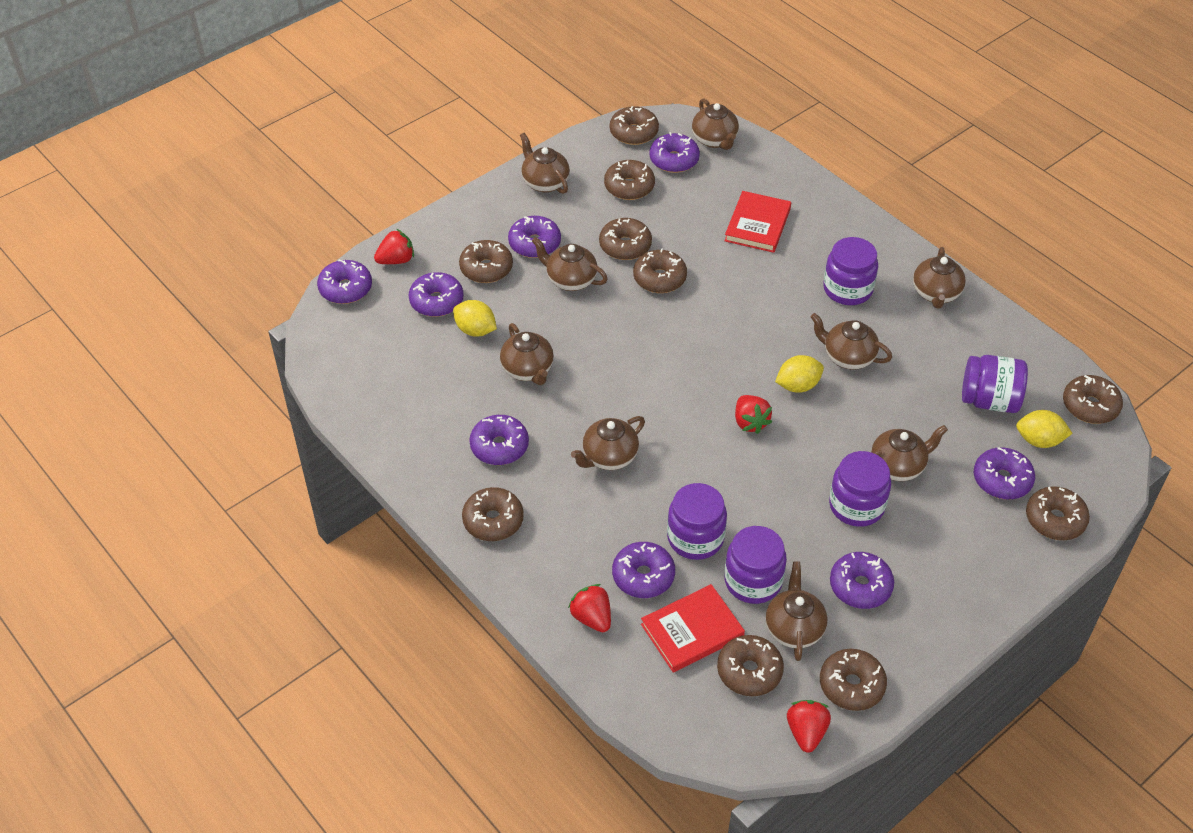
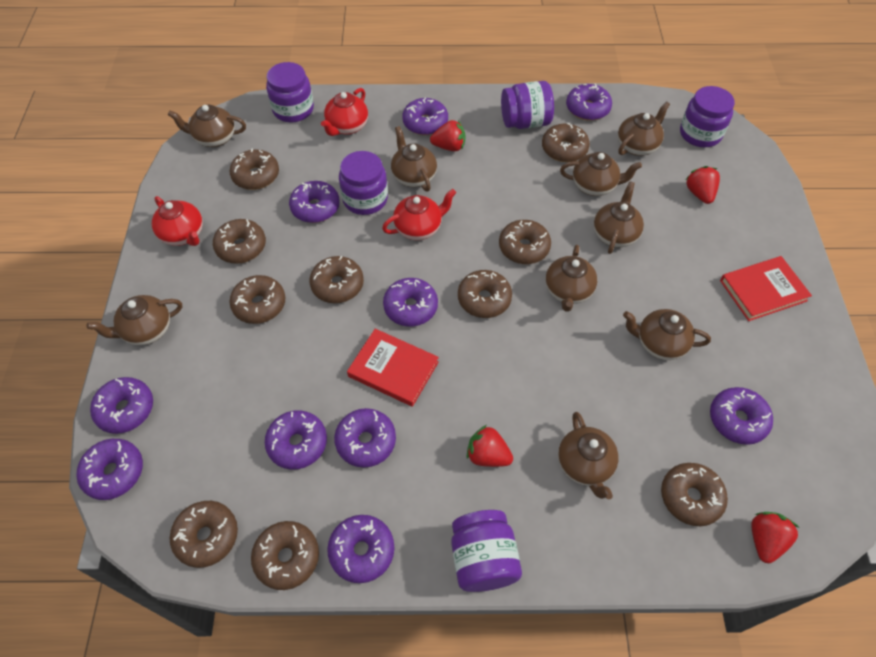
purple donut: [317,260,372,304] [409,272,463,317] [469,415,529,465] [508,216,561,258] [612,542,675,598] [649,132,700,173] [830,552,894,609] [974,447,1035,499] = 8 -> [77,439,143,500] [90,377,153,434] [265,410,327,470] [289,181,340,223] [327,515,394,583] [334,408,396,468] [383,278,438,327] [402,98,448,135] [566,84,612,121] [710,387,773,445] = 10
red teapot: none = 0 -> [152,196,203,246] [321,88,368,136] [382,189,456,240] = 3
yellow lemon: [453,300,497,337] [775,355,824,393] [1016,410,1073,448] = 3 -> none = 0

